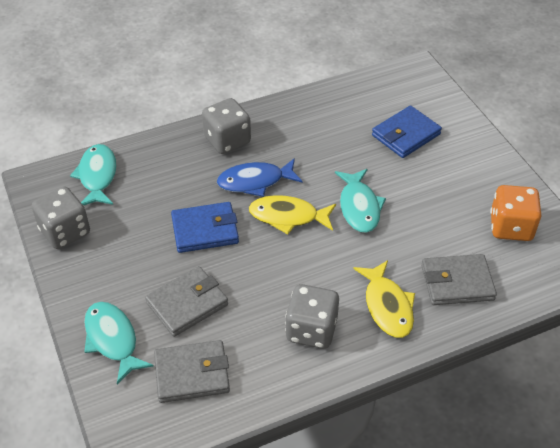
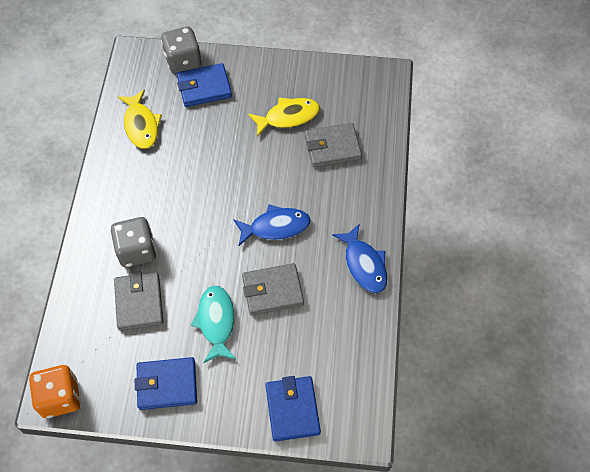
blue fish: [217,158,303,197] = 1 -> [233,205,311,246] [332,223,387,293] = 2
blue wallet: [171,202,239,253] [372,106,442,158] = 2 -> [135,357,197,410] [177,63,232,107] [266,376,321,442] = 3
grey dice: [32,187,90,249] [202,98,251,154] [285,284,339,349] = 3 -> [111,217,156,267] [161,26,202,74] = 2
turquoise fish: [70,144,117,205] [84,302,154,384] [335,169,386,233] = 3 -> [191,285,236,363] = 1

